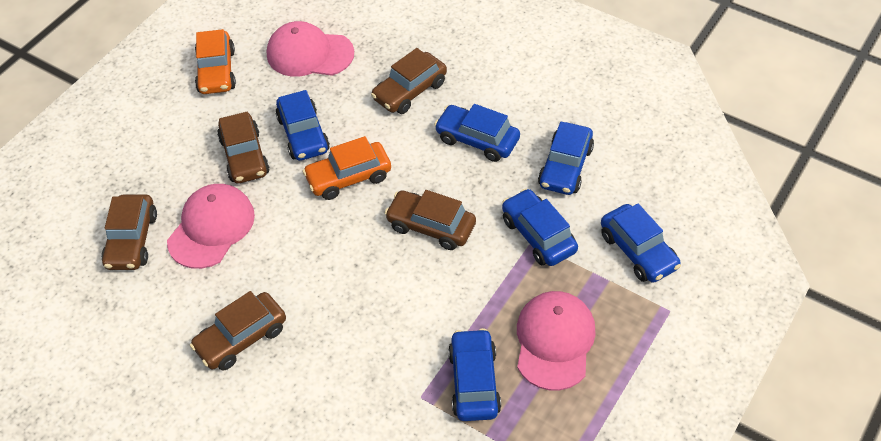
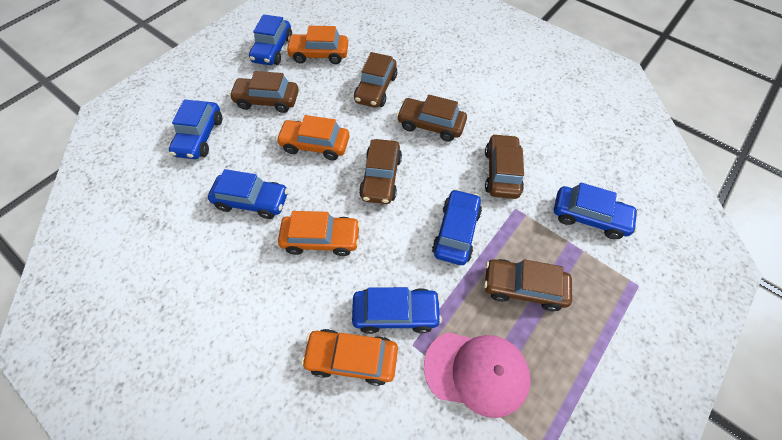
brown car: [101,195,157,270] [190,291,286,371] [217,112,270,184] [371,48,447,114] [385,190,476,250] = 5 -> [229,71,299,113] [354,52,397,108] [359,139,402,204] [396,95,467,142] [484,259,572,311] [485,134,524,199] = 6
orange car: [195,29,236,94] [302,136,391,200] = 2 -> [276,115,350,160] [278,211,361,256] [286,26,348,64] [301,329,398,386] = 4
pink cap: [167,184,255,269] [267,21,354,77] [517,291,596,391] = 3 -> [424,332,531,418] = 1

